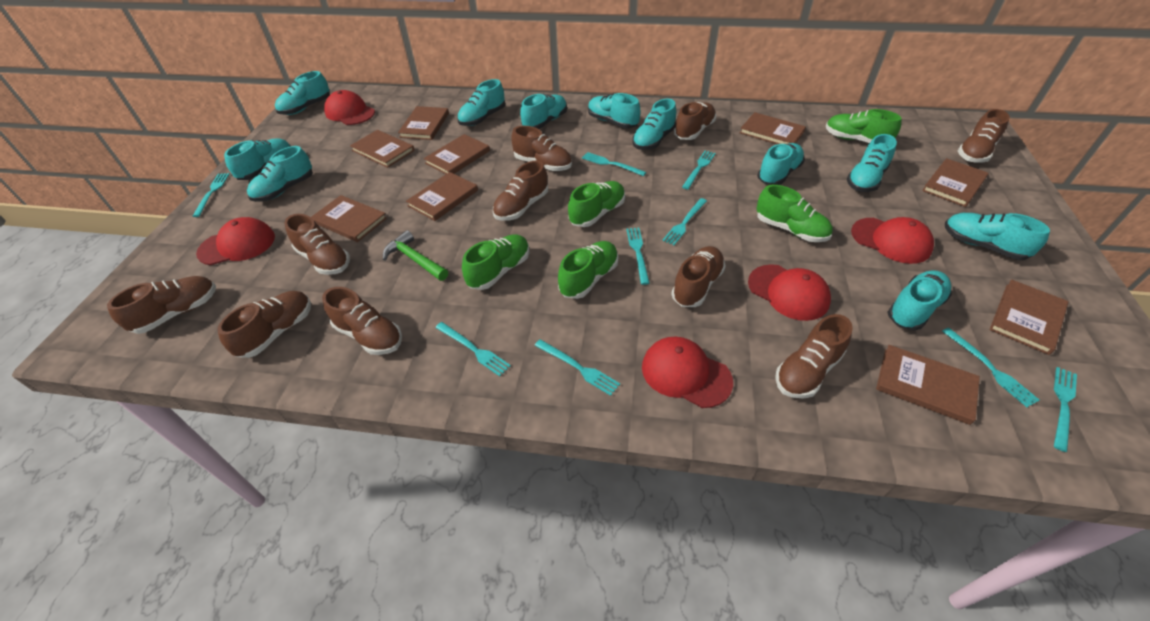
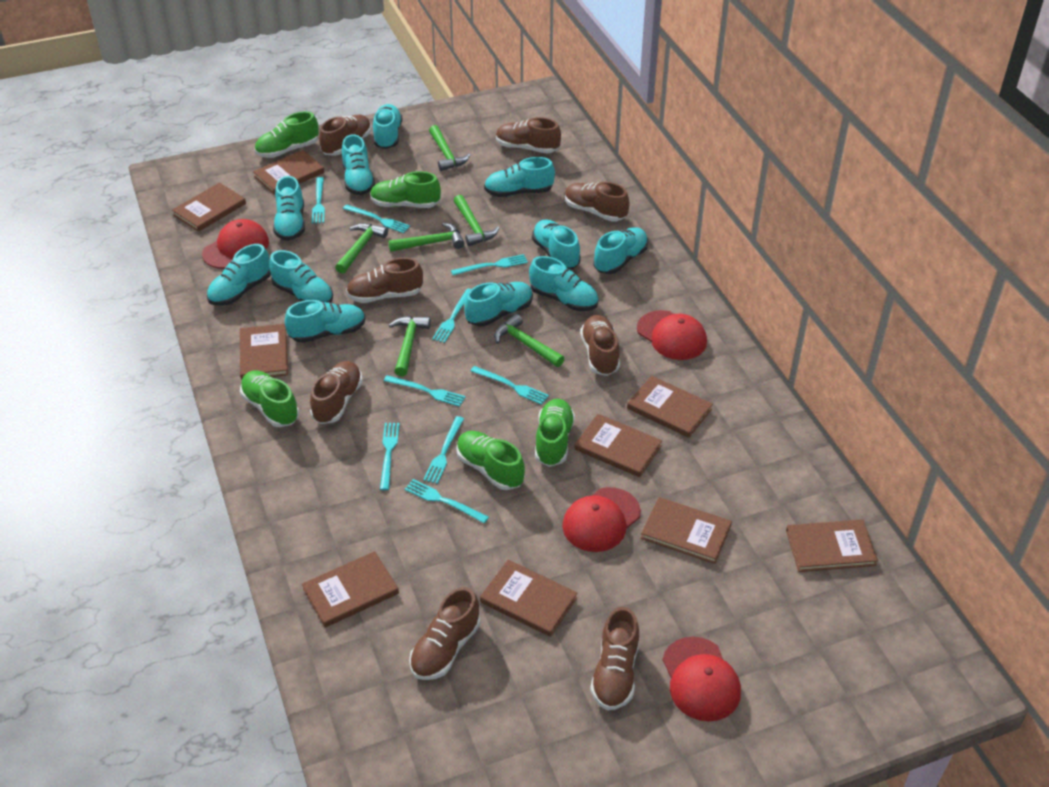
brown shoe: [107,276,216,334] [218,291,311,358] [284,214,350,275] [322,287,402,355] [493,161,548,221] [511,126,572,171] [671,246,726,307] [674,102,716,140] [775,314,853,398] [958,109,1010,163] = 10 -> [310,361,363,424] [319,115,371,156] [346,257,423,303] [409,587,480,680] [496,117,561,154] [565,182,630,222] [580,315,620,376] [590,607,639,710] = 8
green hammer: [383,230,448,281] = 1 -> [335,223,388,274] [388,222,465,252] [389,316,431,376] [429,125,470,171] [454,195,499,246] [494,314,565,367] = 6
red cap: [196,217,275,265] [324,90,375,125] [642,337,733,408] [748,264,831,321] [851,217,934,264] = 5 -> [202,219,269,269] [562,487,641,552] [637,310,707,360] [663,637,741,721] = 4

